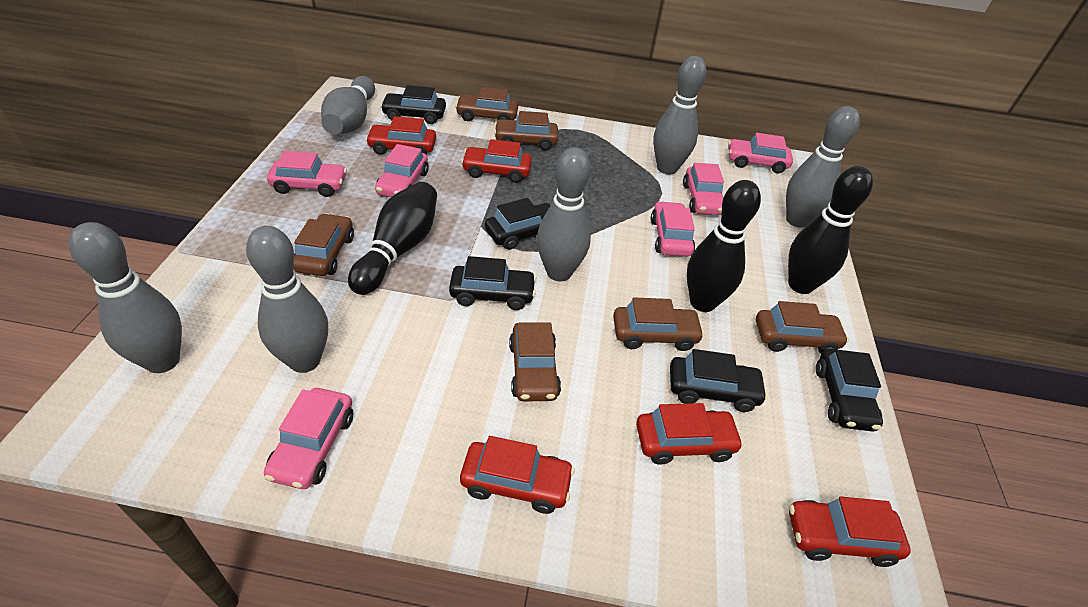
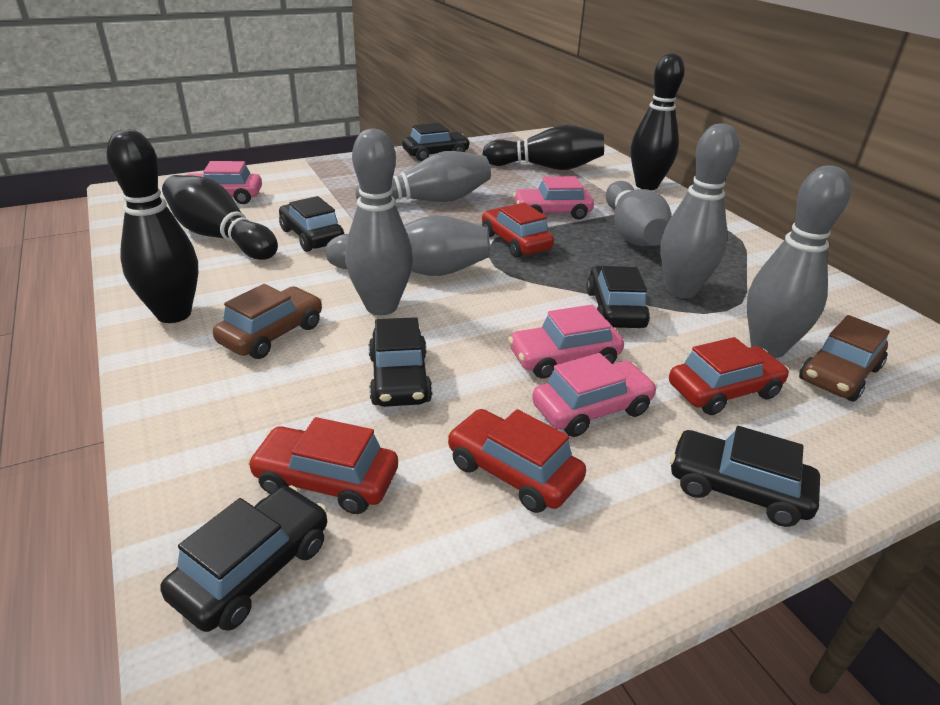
black bowling pin: [348,182,437,295] [687,180,761,312] [788,166,873,294] = 3 -> [106,129,198,323] [162,175,278,260] [482,124,604,170] [631,53,685,190] = 4
black car: [380,85,446,124] [449,256,536,310] [485,198,551,250] [670,349,768,412] [816,349,883,432] = 5 -> [160,485,327,632] [279,196,344,252] [368,317,432,407] [402,123,470,161] [586,266,650,328] [670,426,820,527] = 6
brown car: [293,213,354,276] [455,87,518,121] [494,111,558,150] [509,322,561,402] [613,297,704,351] [756,301,849,354] = 6 -> [213,284,322,359] [799,315,890,402] = 2
pink car: [264,388,353,489] [267,151,347,197] [375,144,429,197] [651,201,695,256] [683,163,724,215] [728,133,793,173] = 6 -> [186,161,262,204] [508,305,624,379] [513,176,594,220] [532,353,657,437] = 4
red car: [365,116,436,155] [460,436,575,514] [461,139,532,183] [636,403,744,465] [789,497,911,567] = 5 -> [247,417,398,514] [447,409,586,513] [482,203,554,258] [669,337,789,415] = 4

